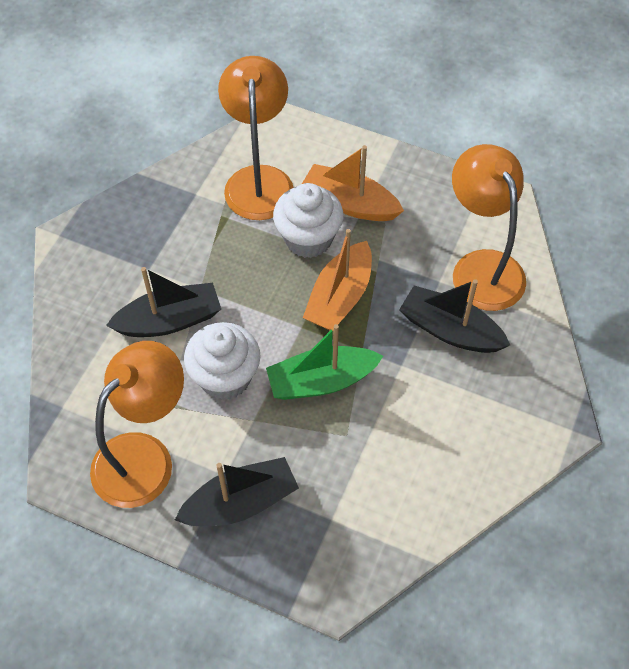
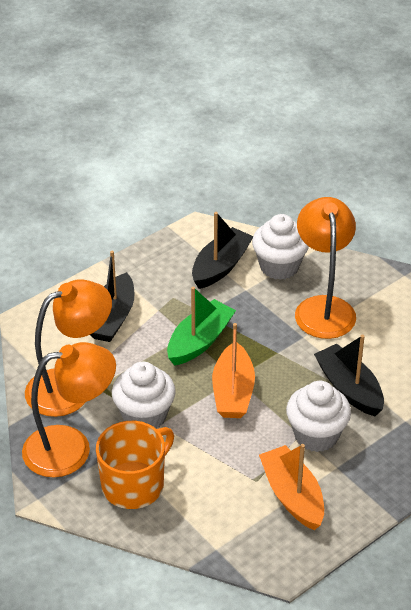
orange mug: none = 0 -> [96,421,174,509] = 1
white cupcake: [184,322,261,400] [273,183,344,258] = 2 -> [112,362,176,428] [252,214,309,280] [286,381,351,452] = 3

